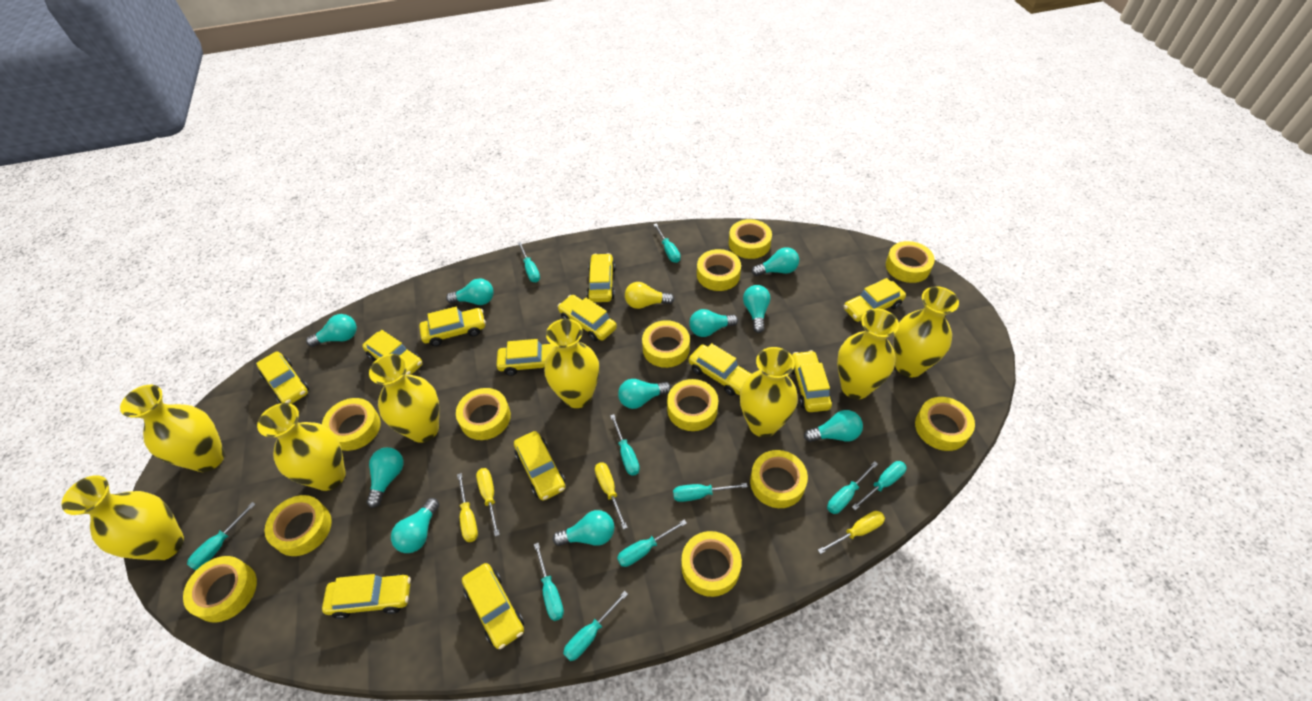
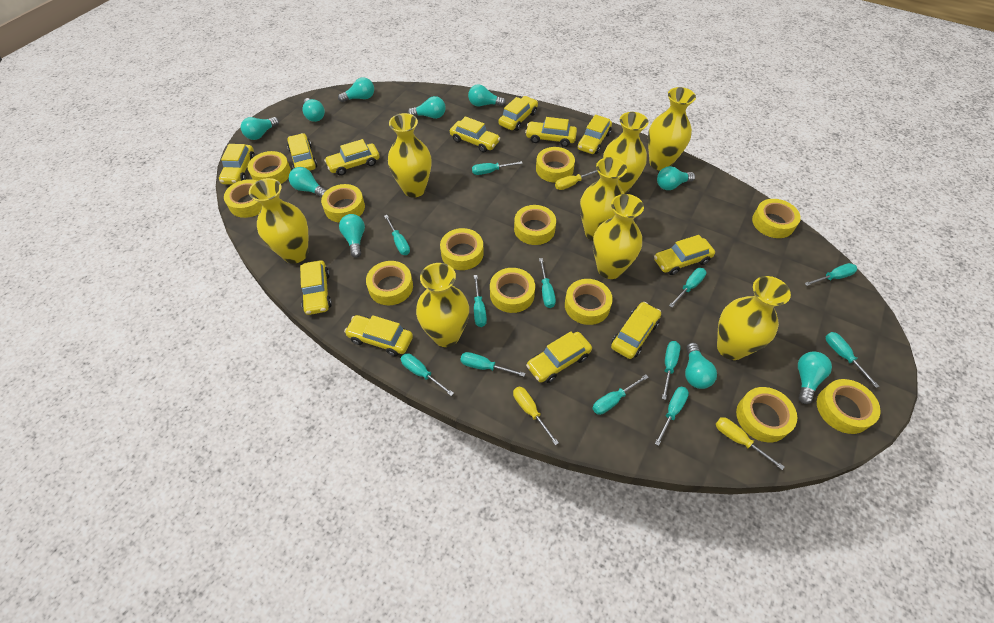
turquoise screwdriver: [187,502,256,570] [518,242,540,282] [534,543,564,621] [563,591,628,661] [610,414,640,476] [617,519,687,567] [653,223,681,263] [673,483,748,502] [827,461,878,514] [852,461,907,510] = 10 -> [384,215,410,255] [401,354,454,396] [460,352,526,377] [472,161,523,175] [474,275,487,327] [539,258,556,308] [592,374,649,415] [655,387,689,446] [662,341,681,400] [669,268,707,307] [805,263,857,286] [826,332,879,388] = 12
yellow light bulb: [625,282,674,309] = 1 -> none = 0
yellow screwdriver: [457,473,478,542] [476,468,500,537] [595,462,628,529] [818,511,885,554] = 4 -> [513,386,559,445] [555,170,598,190] [716,417,784,470] = 3

